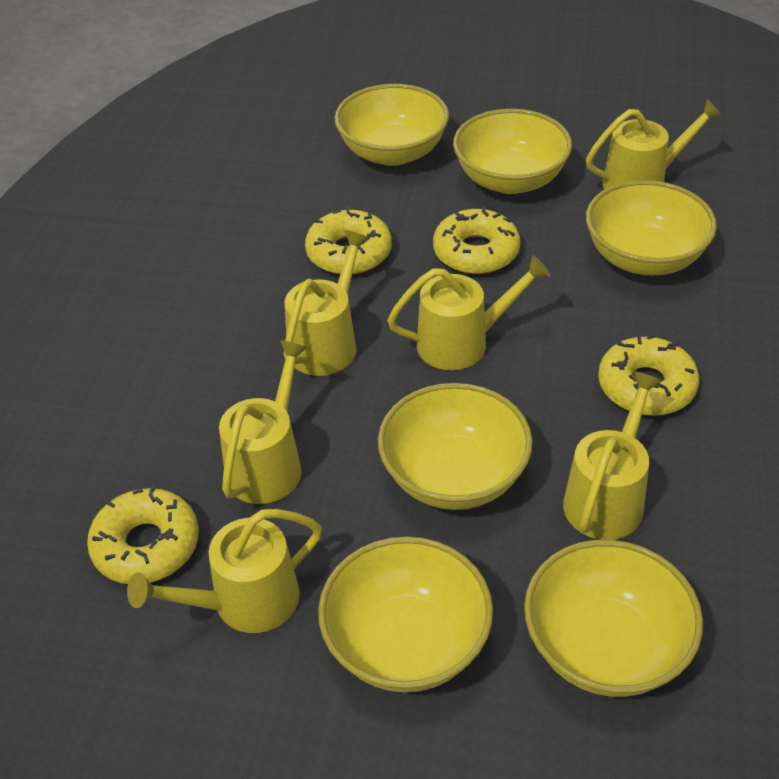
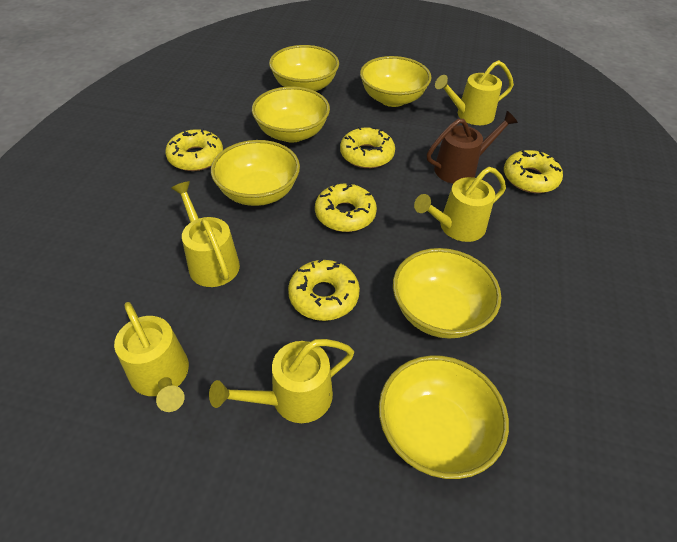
brown watering can: none = 0 -> [427,111,518,184] = 1
yellow donut: [87,486,199,584] [305,207,392,275] [433,207,520,274] [598,334,699,416] = 4 -> [165,128,223,171] [288,258,360,321] [315,182,377,232] [340,126,395,168] [504,150,563,193] = 5
yellow watering can: [127,509,322,633] [219,340,308,504] [284,230,370,376] [387,255,550,370] [563,371,663,540] [586,99,722,190] = 6 -> [114,302,189,412] [171,181,240,287] [209,339,354,423] [414,167,506,242] [435,60,514,125] = 5

